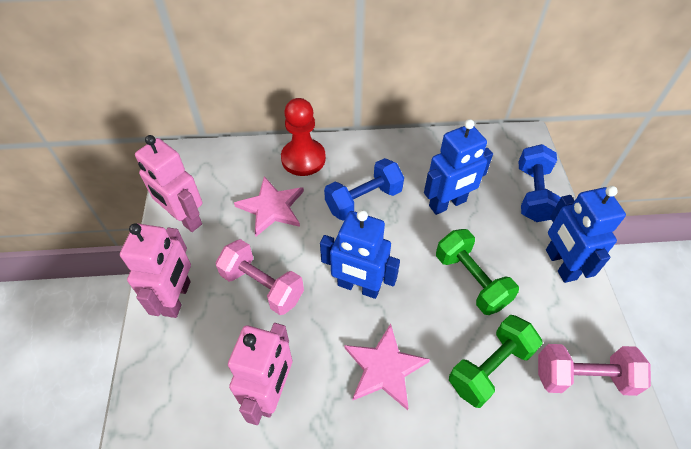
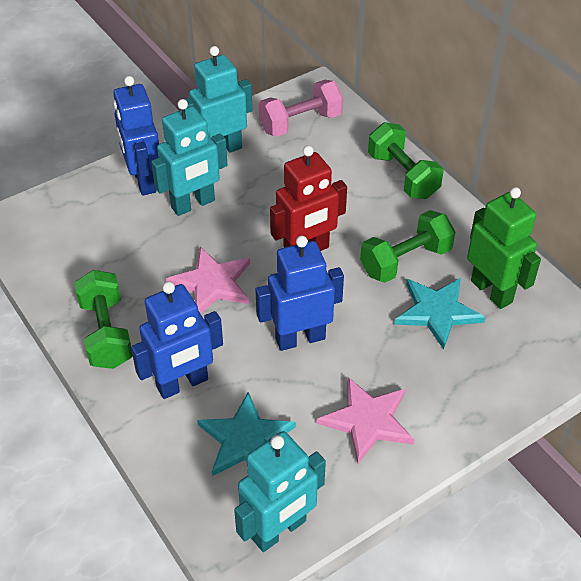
blue dumbbell: [324,158,404,221] [518,144,561,222] = 2 -> none = 0
green dumbbell: [436,229,519,315] [449,315,543,408] = 2 -> [74,270,133,369] [360,210,455,283] [368,122,444,199] = 3
green robot: none = 0 -> [467,187,541,309] = 1
pink dumbbell: [215,239,304,315] [538,344,651,396] = 2 -> [259,80,343,137] = 1
pink robot: [120,223,191,318] [135,135,202,232] [228,323,292,425] = 3 -> none = 0
red pawn: [281,98,326,176] = 1 -> none = 0
red robot: none = 0 -> [270,145,347,251] = 1
turquoise robot: none = 0 -> [151,99,227,216] [185,46,252,153] [234,431,326,552] = 3
turquoise star: none = 0 -> [197,392,296,476] [394,278,486,350] = 2

